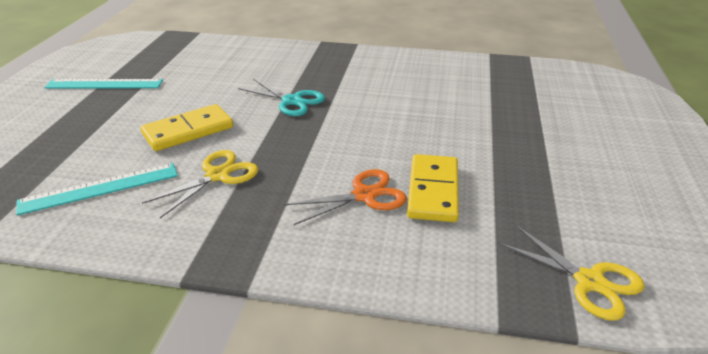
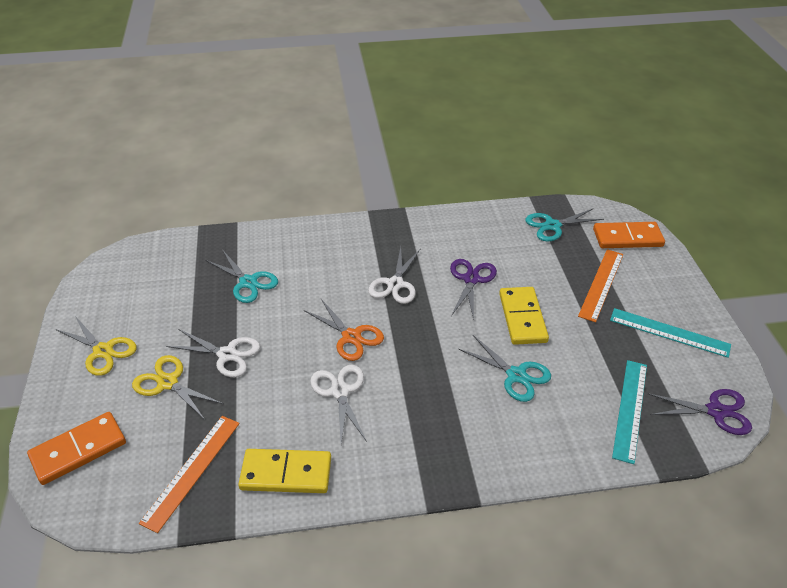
orange domino: none = 0 -> [27,412,126,485] [593,222,665,248] = 2
orange ruler: none = 0 -> [139,416,240,533] [578,249,623,322] = 2
purple scissors: none = 0 -> [450,259,497,320] [647,389,752,435] = 2
turquoise scissors: [238,79,325,116] = 1 -> [205,251,278,303] [459,335,551,402] [525,208,604,241] = 3
white scissors: none = 0 -> [166,329,260,377] [310,365,367,443] [368,247,420,304] = 3

